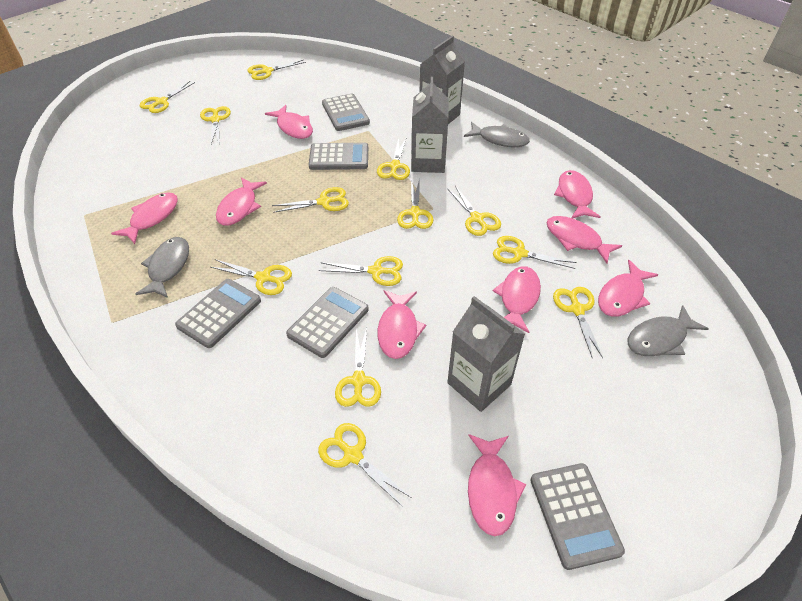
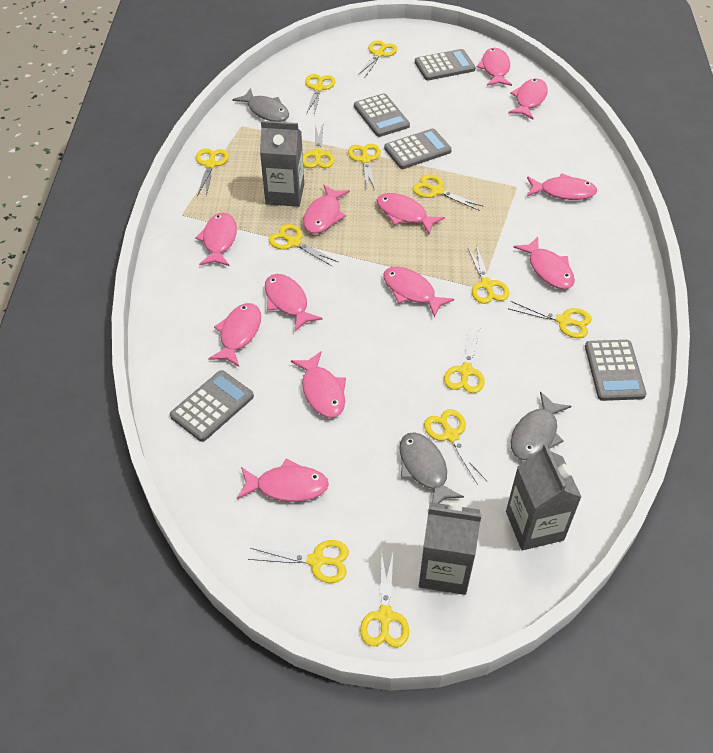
pink fish: [111,192,178,244] [216,177,267,226] [265,105,313,139] [378,290,426,359] [468,434,526,536] [493,266,541,333] [546,216,622,263] [554,170,601,218] [598,260,658,317] = 9 -> [195,213,237,266] [208,303,261,367] [237,458,329,502] [265,274,323,332] [291,351,346,418] [303,184,350,234] [377,193,445,234] [383,267,454,318] [477,48,512,86] [508,79,548,119] [513,237,575,289] [527,173,597,200] = 12

